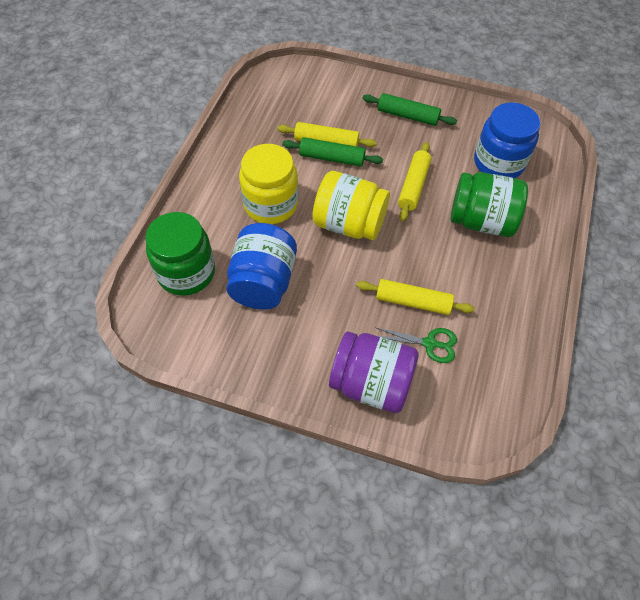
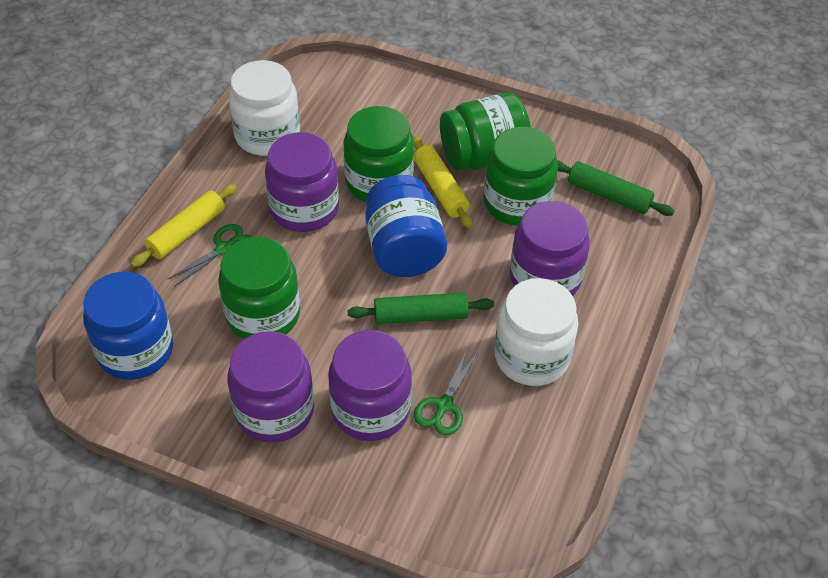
green jar: [145,212,215,296] [450,172,528,237] = 2 -> [218,237,300,339] [344,106,414,202] [440,93,531,170] [483,127,558,226] = 4
green scissors: [376,328,457,363] = 1 -> [167,224,252,287] [414,350,478,435] = 2
purple jar: [329,331,418,413] = 1 -> [227,331,314,443] [265,132,339,232] [328,330,412,441] [510,201,590,296] = 4
white jar: none = 0 -> [229,60,300,156] [494,278,578,386] = 2
yellow jar: [239,144,298,224] [313,171,390,240] = 2 -> none = 0
yellow rolling pin: [277,122,377,147] [356,279,475,315] [398,142,431,221] = 3 -> [131,184,237,267] [413,136,473,229] = 2

